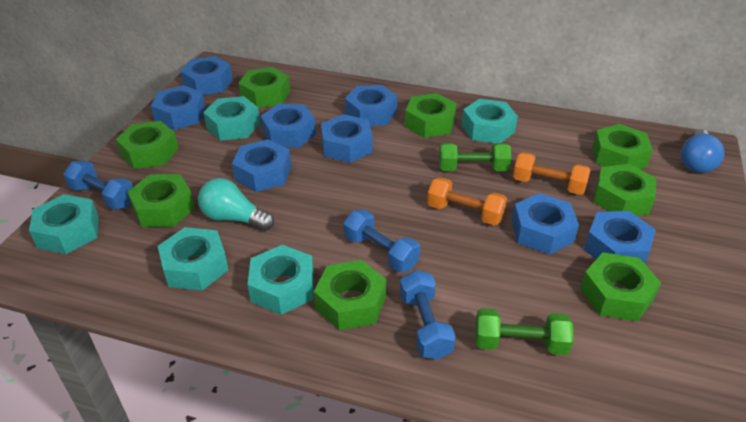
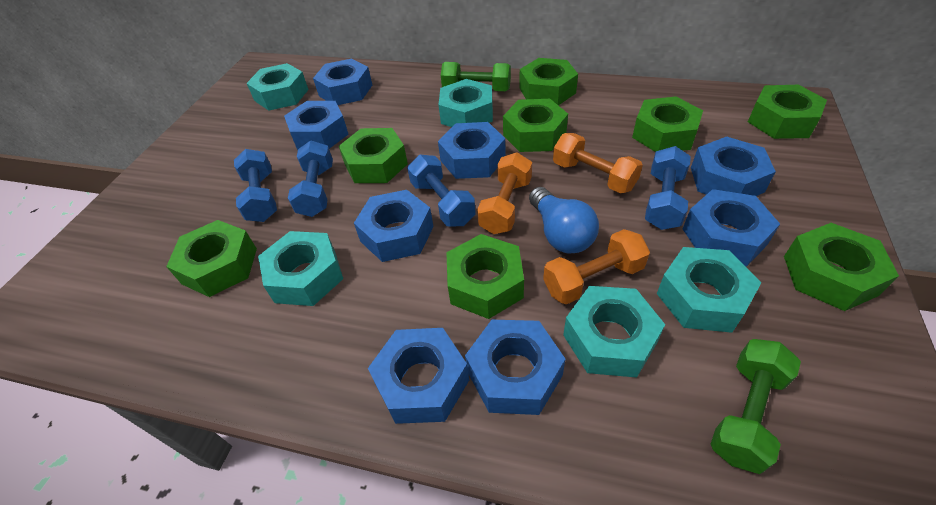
blue dumbbell: [63,161,133,210] [343,210,420,272] [400,270,456,360] = 3 -> [234,149,277,222] [288,140,333,217] [407,155,476,226] [645,146,691,230] = 4
orange dumbbell: [427,177,507,225] [513,152,591,195] = 2 -> [477,152,532,234] [543,229,650,304] [553,133,643,193] = 3
turquoise light bulb: [198,178,274,231] = 1 -> none = 0

